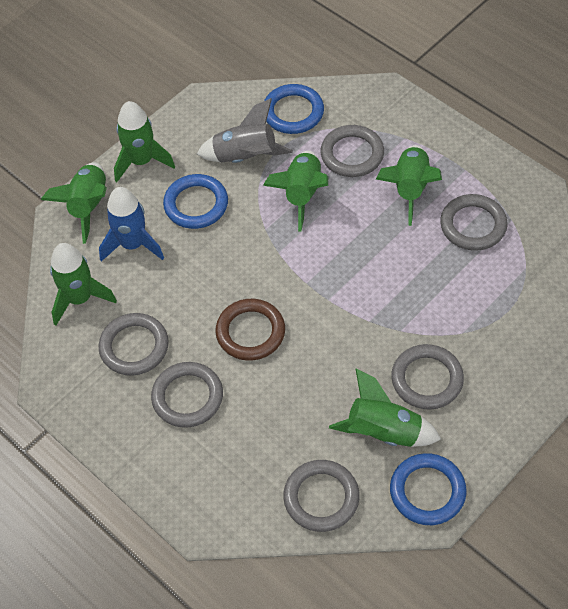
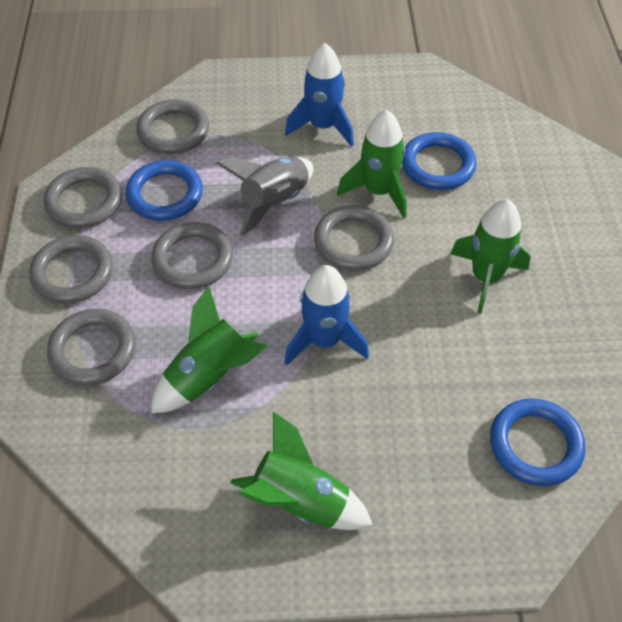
blue rocket: [99,187,164,262] = 1 -> [284,265,369,365] [285,43,354,147] = 2
brown ring: [215,299,285,361] = 1 -> none = 0
green rocket: [41,162,107,244] [50,243,117,325] [114,101,175,182] [263,151,328,231] [329,369,441,447] [376,145,442,226] = 6 -> [151,287,268,413] [230,411,373,530] [337,109,407,218] [450,199,531,314] = 4

